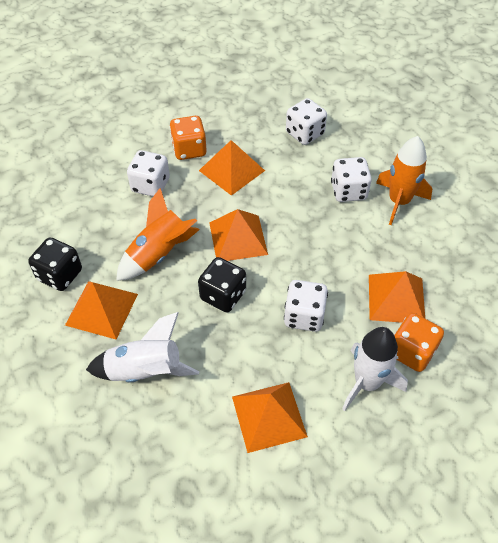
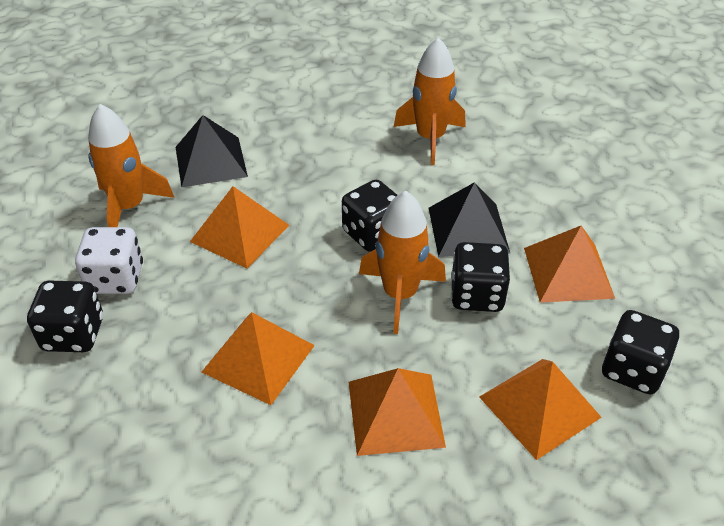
black dice: [28,237,82,291] [198,257,246,312] = 2 -> [27,281,103,352] [342,180,397,252] [451,242,510,312] [602,310,680,394] = 4
black pyramid: none = 0 -> [176,115,248,188] [429,182,510,257] = 2
orange dice: [169,116,207,160] [394,313,444,372] = 2 -> none = 0
orange rocket: [116,188,200,281] [376,136,432,225] = 2 -> [88,104,175,227] [359,190,446,334] [394,37,466,165] = 3
white dice: [127,150,170,196] [284,280,328,332] [286,98,327,145] [331,157,372,202] = 4 -> [75,227,143,294] = 1
white rocket: [86,312,199,383] [342,327,408,411] = 2 -> none = 0

